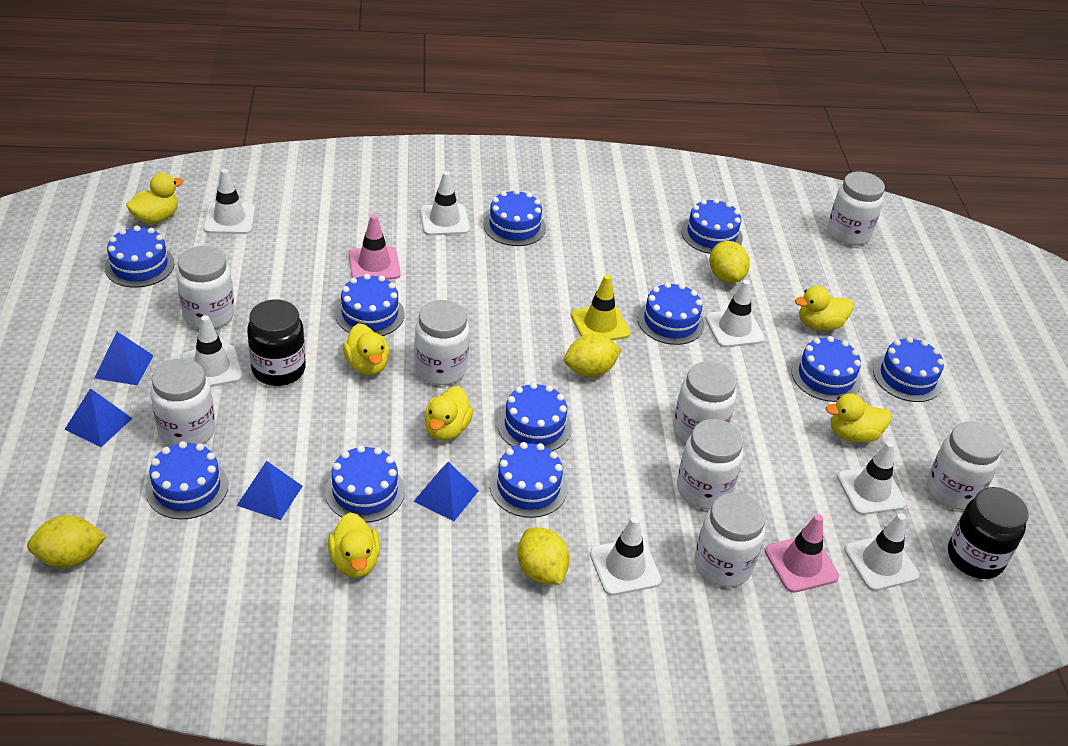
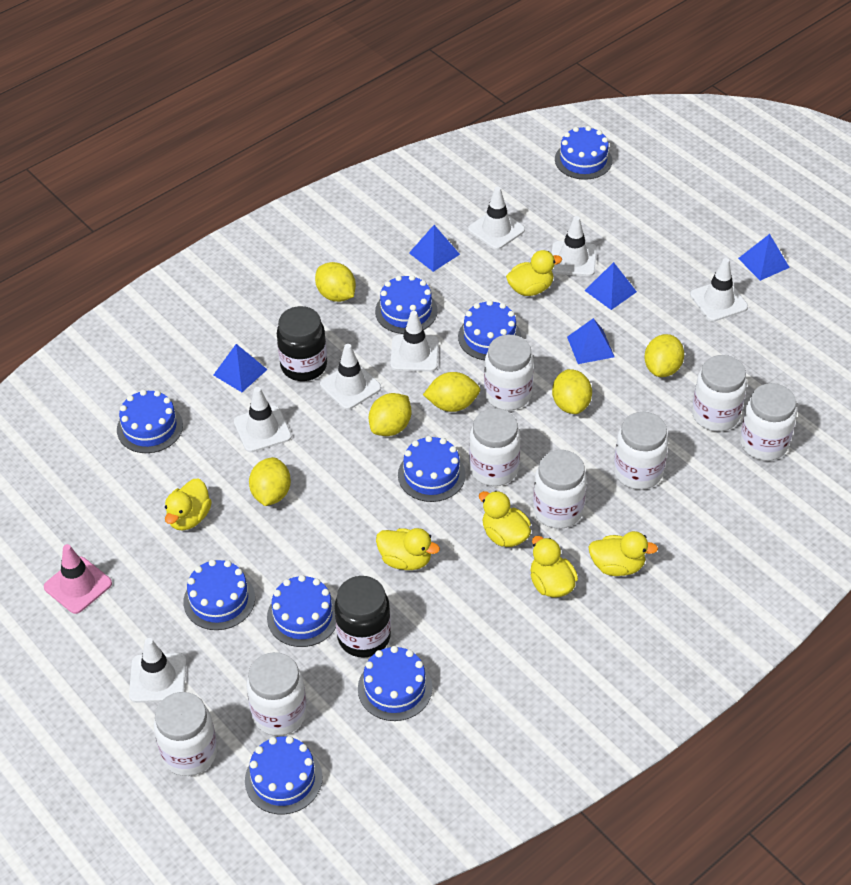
blue cake: [104,226,174,288] [145,441,228,519] [325,445,405,523] [335,274,405,336] [484,189,546,246] [490,442,567,518] [498,382,572,451] [638,282,704,345] [681,198,743,254] [791,336,861,402] [873,337,944,402] = 11 -> [117,390,183,453] [183,559,255,630] [245,736,322,814] [267,575,336,647] [358,646,432,721] [375,275,438,334] [398,436,466,502] [458,300,521,360] [555,126,612,180] = 9
blue pyramid: [65,388,133,447] [95,332,154,385] [237,461,303,520] [414,462,479,521] = 4 -> [213,344,268,392] [409,225,460,272] [567,318,615,364] [584,262,637,310] [738,234,790,281] = 5
pink traffic cone: [349,214,401,280] [765,514,839,593] = 2 -> [44,544,112,614] = 1
yellow lemon: [27,515,106,568] [517,528,570,585] [564,334,622,377] [709,241,750,283] = 4 -> [249,457,291,506] [315,262,356,302] [369,393,411,436] [423,372,480,412] [552,369,592,414] [644,334,684,377] = 6
yellow traffic cone: [571,275,630,340] = 1 -> none = 0

